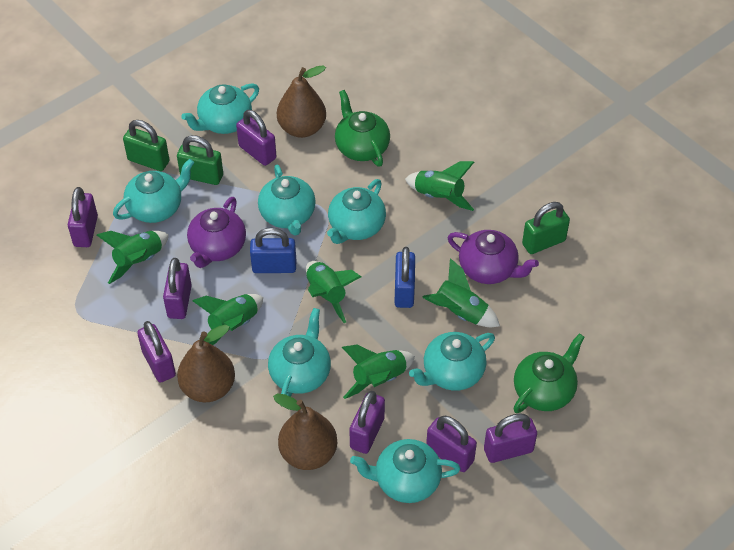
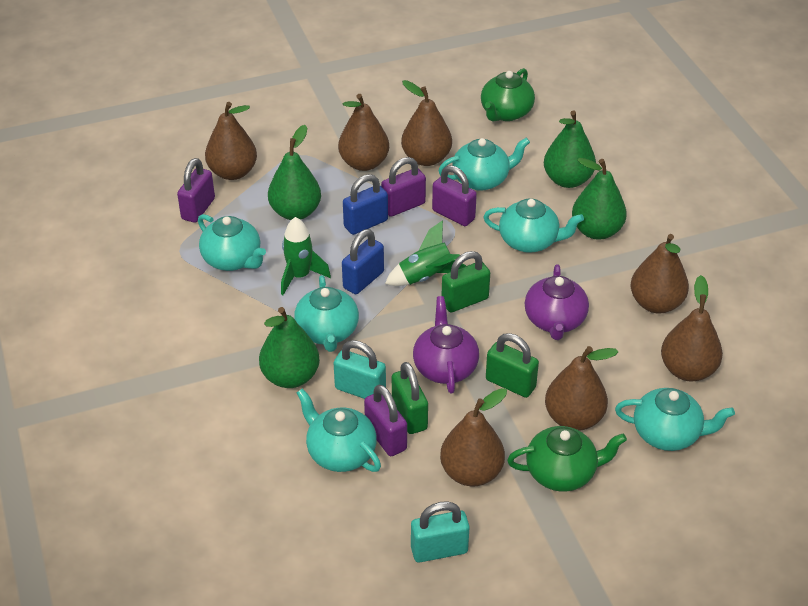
brown pear: [177,325,235,402] [273,393,337,470] [277,66,326,138] = 3 -> [205,102,257,180] [338,94,389,171] [401,80,452,166] [440,388,507,486] [545,346,618,431] [631,234,689,314] [661,275,723,381] = 7
green pear: none = 0 -> [259,307,320,388] [268,125,321,220] [544,110,596,188] [572,158,627,240] = 4
green rocket: [97,231,169,284] [192,294,263,345] [306,261,361,323] [342,345,415,399] [405,161,474,211] [422,258,500,327] = 6 -> [281,217,331,295] [385,220,466,286] = 2
purple padlock: [68,187,98,247] [137,321,176,383] [163,258,192,319] [236,110,276,166] [350,391,385,454] [426,416,477,472] [484,413,537,463] = 7 -> [177,158,215,223] [364,385,407,456] [381,157,426,217] [432,165,477,226] = 4
turquoise padlock: none = 0 -> [334,340,386,399] [411,501,470,563] = 2
turquoise teapot: [113,159,194,223] [181,83,259,134] [258,165,316,235] [268,308,331,397] [327,179,386,244] [350,439,460,503] [409,332,495,391] = 7 -> [198,214,266,271] [294,275,359,352] [297,388,381,472] [438,137,530,191] [483,199,584,253] [615,388,735,451] = 6

